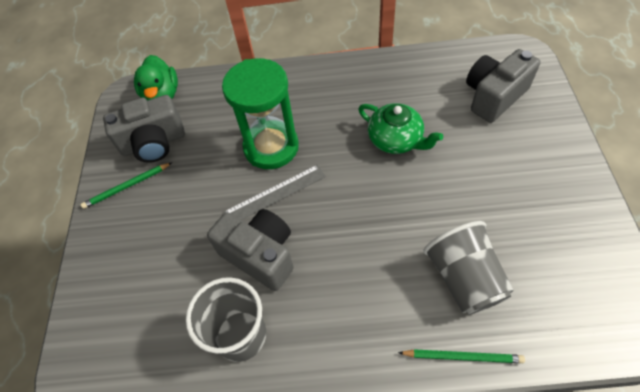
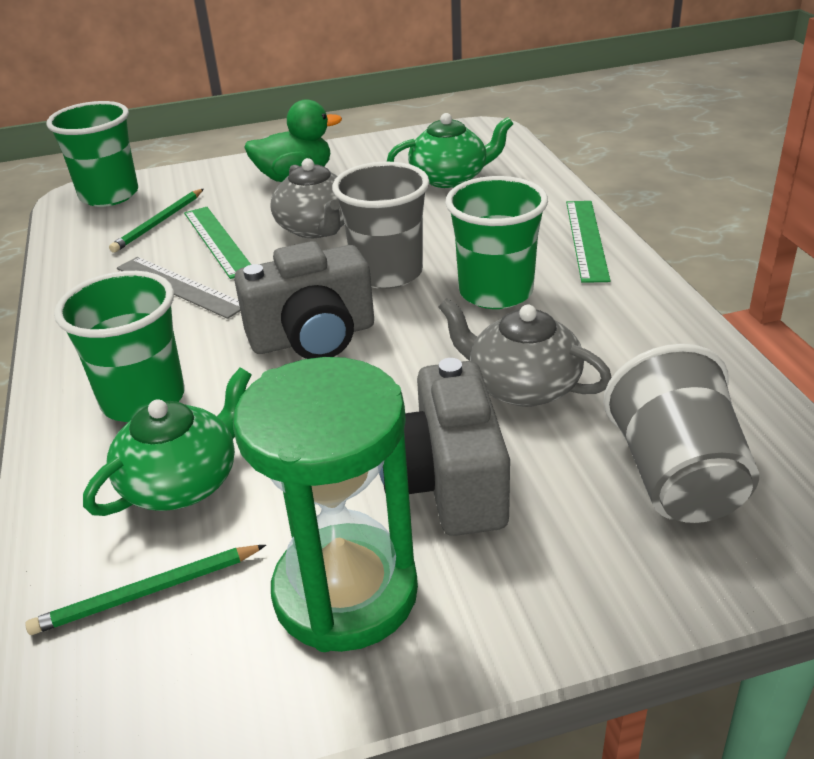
green cup: none = 0 -> [46,101,138,207] [54,271,185,422] [445,176,548,309] = 3
green ruler: none = 0 -> [184,207,251,279] [566,201,610,283] = 2
green teapot: [358,103,443,154] = 1 -> [83,368,251,516] [387,113,513,188] = 2
grey camera: [103,95,185,163] [207,209,294,291] [466,49,541,123] = 3 -> [234,241,374,359] [379,358,510,536] = 2
grey teapot: none = 0 -> [271,158,345,238] [438,298,612,407] = 2

